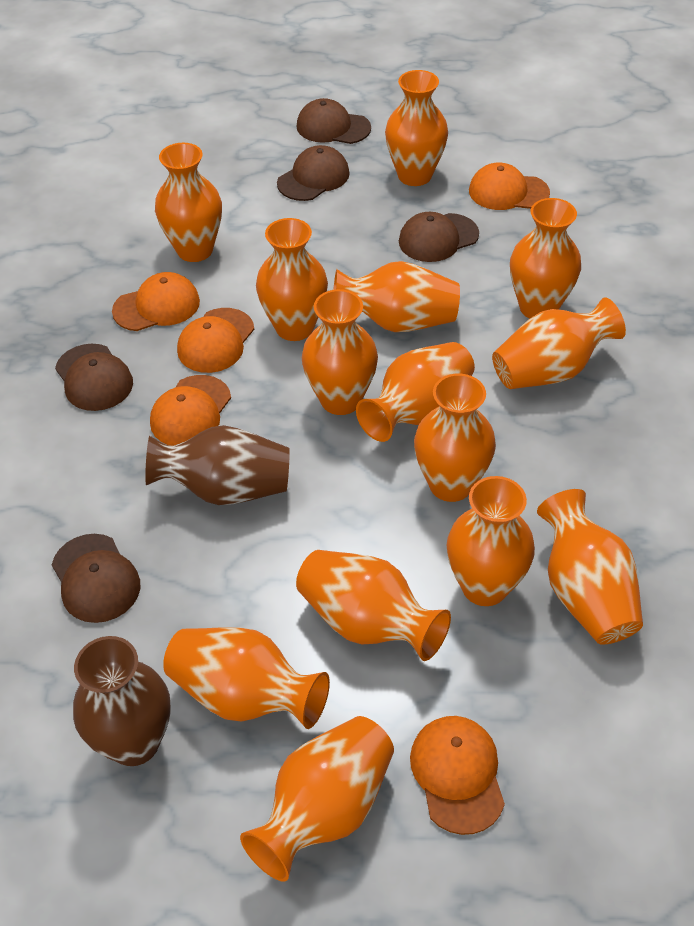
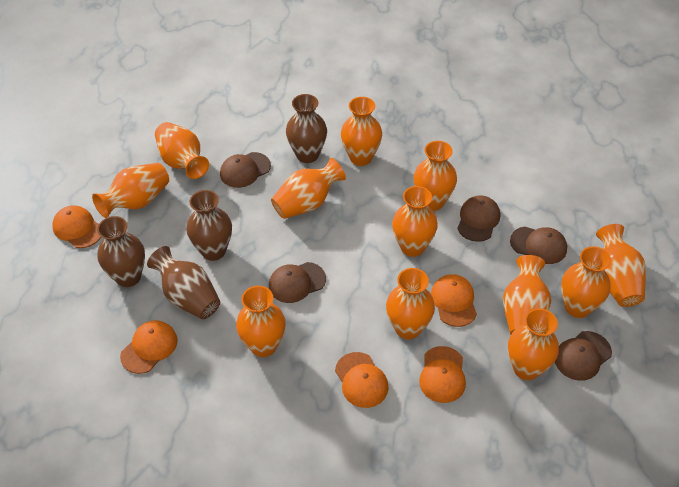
brown vase: [73,636,170,766] [145,425,290,505] = 2 -> [97,216,145,287] [147,246,220,319] [186,190,232,261] [286,94,327,163] = 4
orange vase: [155,143,222,262] [163,627,330,729] [240,716,394,882] [256,218,328,341] [296,550,451,661] [302,289,378,415] [333,261,460,332] [356,342,475,442] [385,70,448,186] [414,374,496,502] [447,476,535,606] [492,297,626,389] [510,198,581,319] [537,489,643,645] = 14 -> [92,163,169,218] [155,122,209,179] [236,286,286,357] [271,158,346,219] [341,97,382,166] [386,268,435,339] [392,186,438,257] [414,141,457,211] [503,255,551,335] [508,308,559,380] [561,246,611,318] [596,224,646,307] = 12

